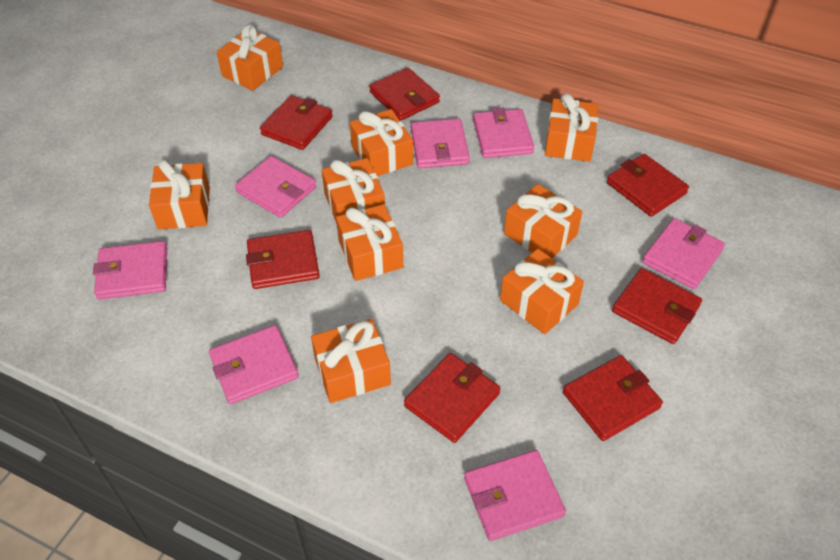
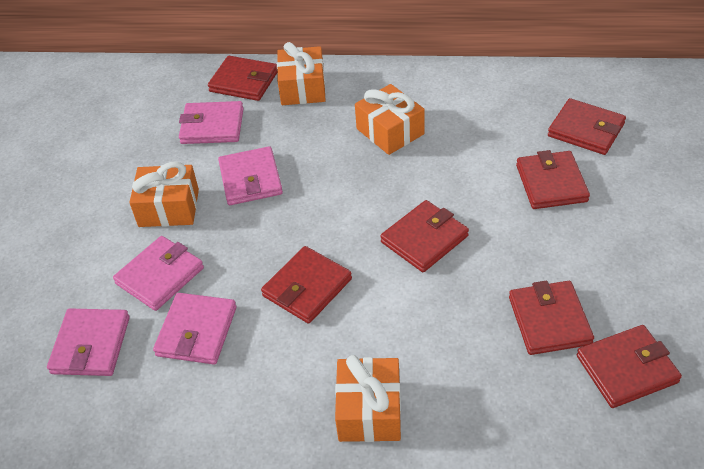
orange gift: [149,160,210,229] [217,24,283,91] [311,319,391,403] [322,158,385,224] [336,204,403,281] [350,109,413,176] [500,249,584,334] [504,184,582,258] [545,93,598,162] = 9 -> [129,161,199,227] [277,42,326,105] [335,355,401,442] [355,84,424,155] = 4
pink wallet: [93,241,167,299] [209,325,299,404] [235,156,316,218] [411,119,470,168] [464,450,566,541] [473,108,534,158] [642,218,725,289] = 7 -> [47,308,130,376] [113,236,204,311] [153,293,237,365] [179,101,244,144] [218,146,283,205] = 5

